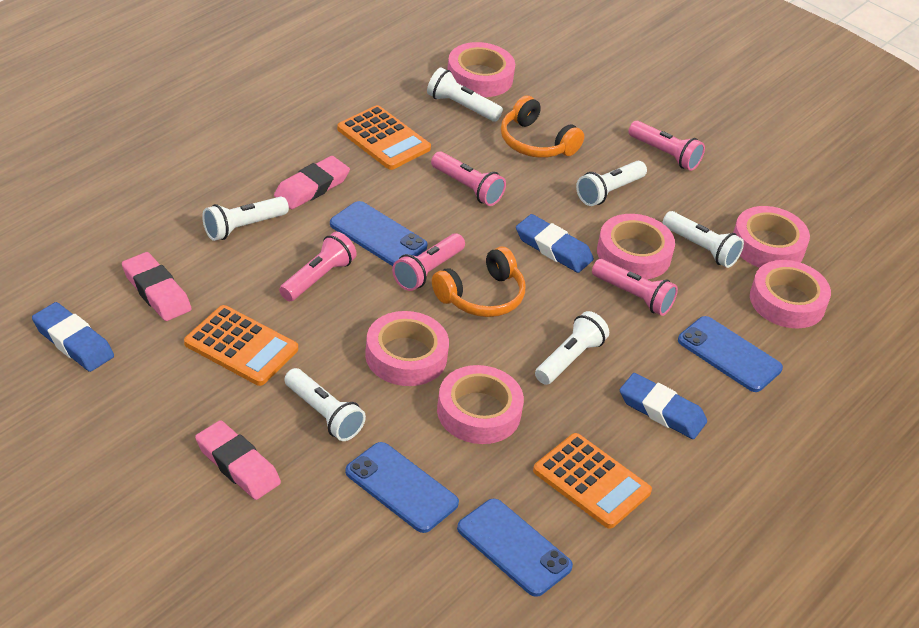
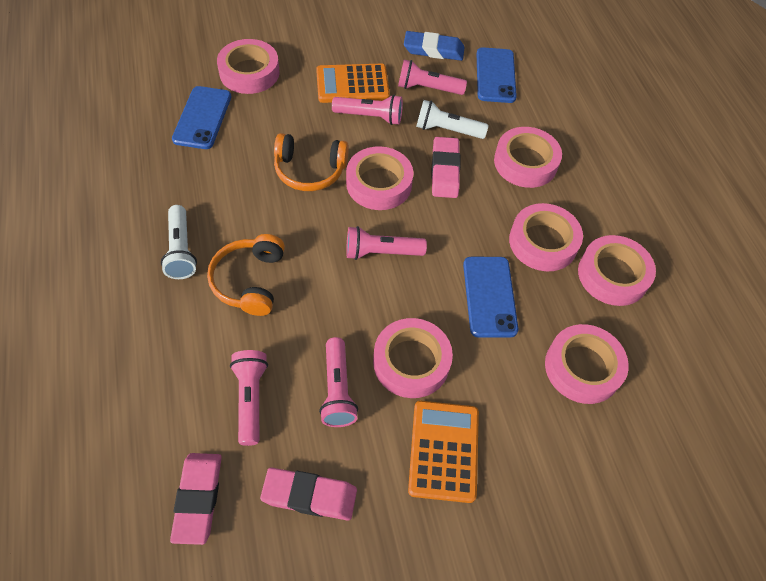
blue eraser: [32,302,114,372] [516,214,594,273] [620,373,707,439] = 3 -> [404,31,465,61] = 1
blue phone: [330,201,428,266] [345,442,459,533] [457,499,573,597] [678,316,783,392] = 4 -> [172,86,231,149] [463,257,519,338] [477,47,517,103] = 3
orange calculator: [184,305,298,386] [337,105,431,170] [533,433,652,529] = 3 -> [316,64,390,103] [408,401,479,503] = 2
pink tape: [365,311,449,386] [437,365,524,444] [447,42,515,97] [597,214,675,279] [733,206,810,268] [750,260,831,329] = 6 -> [217,39,280,94] [346,146,413,210] [373,318,453,398] [494,127,562,188] [509,203,583,271] [545,324,629,404] [578,235,656,306] = 7
white flashlight: [202,196,289,241] [284,368,366,441] [427,67,503,122] [535,311,609,385] [576,161,647,206] [663,211,744,268] = 6 -> [161,205,197,279] [416,100,489,139] = 2

